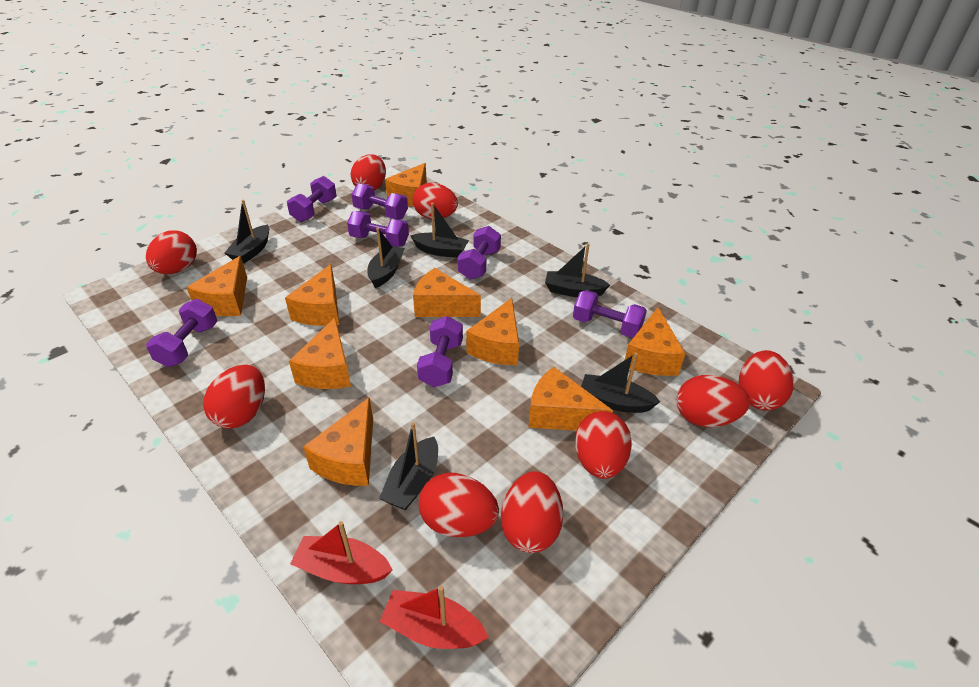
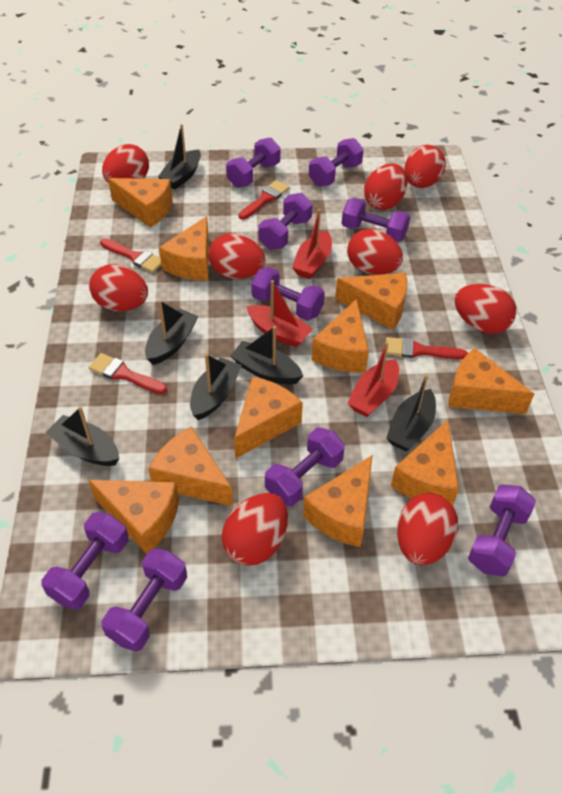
orange cheese: [186,256,247,316] [285,264,339,326] [289,317,351,389] [303,397,373,486] [385,163,427,207] [413,268,481,317] [466,298,519,365] [529,367,613,431] [625,307,686,376] = 9 -> [88,480,179,554] [108,178,173,228] [148,427,233,506] [159,216,209,281] [234,376,303,459] [303,455,372,547] [312,299,369,372] [335,273,407,330] [391,420,459,505] [448,348,534,414] = 10
purple dumbbell: [146,299,217,367] [287,176,337,222] [347,211,409,247] [351,183,408,220] [417,316,463,387] [457,226,501,280] [573,290,647,338] = 7 -> [41,512,129,610] [101,548,187,652] [226,138,281,188] [251,267,325,321] [258,193,313,250] [265,427,345,506] [309,138,364,186] [342,198,410,242] [468,484,536,577] = 9
red boat: [290,521,393,584] [379,586,489,649] = 2 -> [247,280,313,347] [292,209,332,279] [347,342,399,417] = 3
red brush: none = 0 -> [89,353,167,394] [100,238,161,273] [238,180,289,220] [386,337,468,359] = 4

